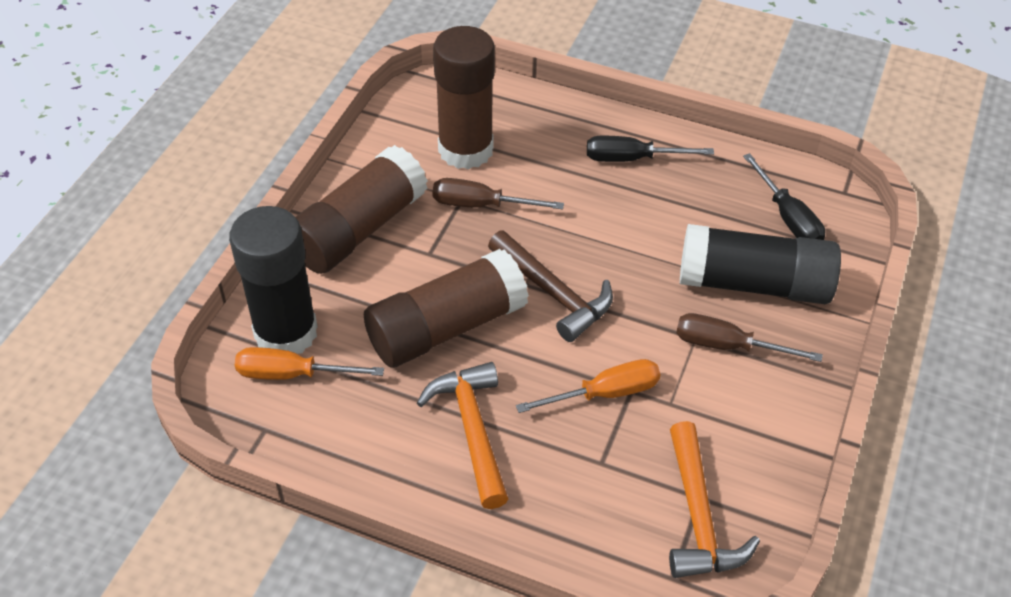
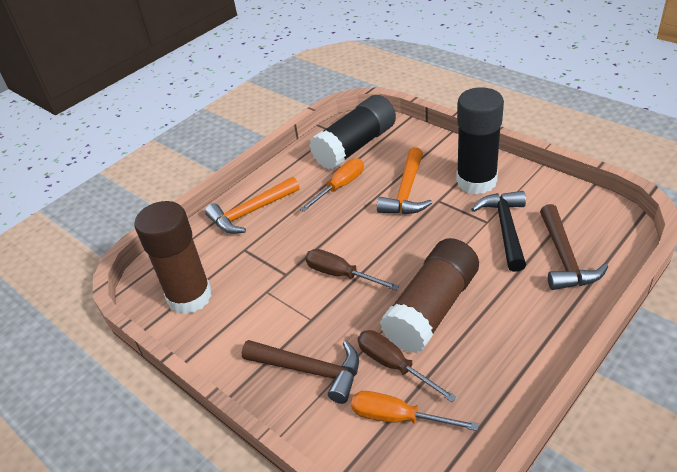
black hammer: none = 0 -> [471,191,526,272] = 1
black screwdriver: [587,136,714,162] [743,153,825,240] = 2 -> none = 0
brown glue stick: [295,145,428,274] [364,249,529,368] [433,26,495,170] = 3 -> [135,201,212,314] [380,238,479,353] = 2
brown hammer: [488,231,613,342] = 1 -> [242,340,359,404] [540,204,608,290] = 2

